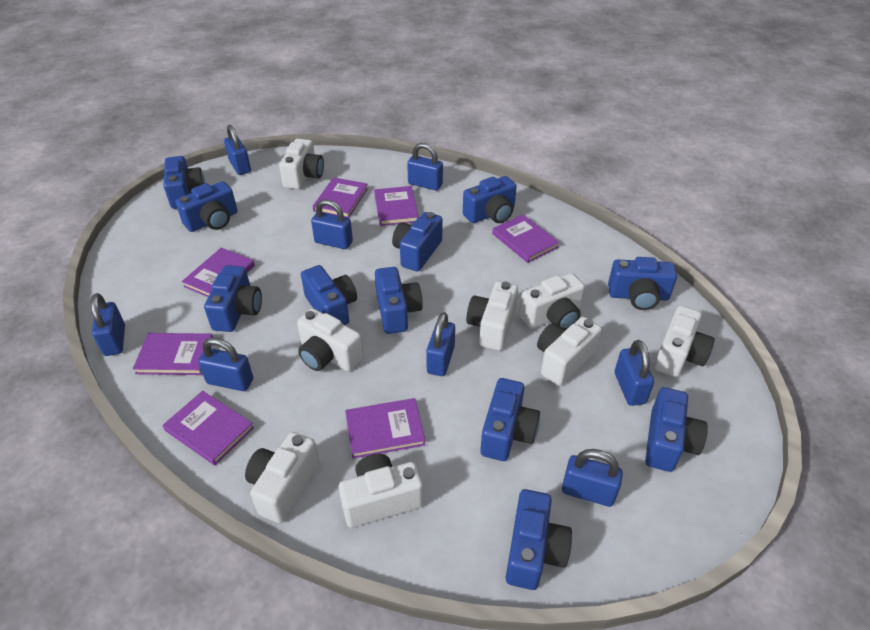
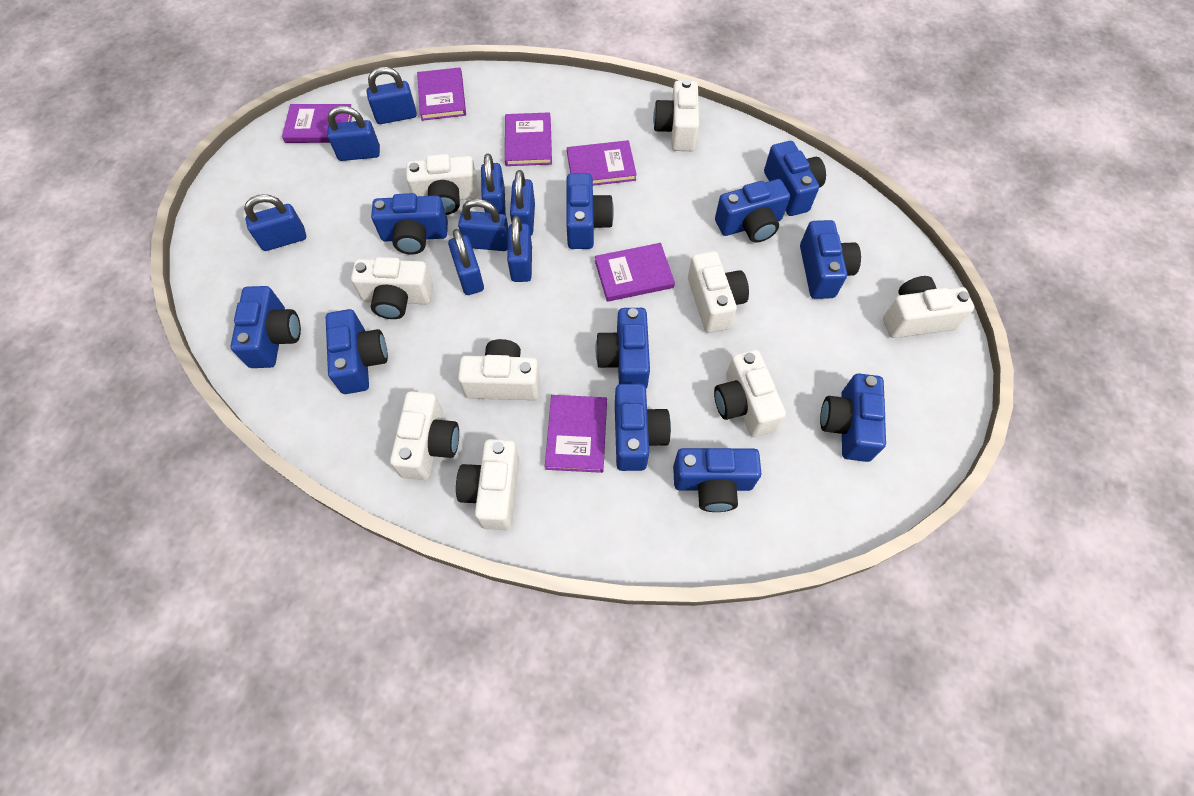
purple book: [133,333,213,375] [163,391,254,465] [182,248,255,297] [313,177,368,218] [345,398,425,459] [374,186,419,226] [492,215,559,263] = 7 -> [282,104,352,143] [417,67,466,121] [505,112,552,166] [545,395,607,473] [567,140,637,186] [595,243,675,302] = 6
white camera: [245,432,319,523] [279,139,324,189] [297,308,363,371] [339,454,423,528] [466,281,518,351] [519,273,585,330] [537,317,602,386] [654,305,715,377] = 8 -> [351,257,433,319] [390,391,459,480] [406,154,479,215] [456,439,519,530] [458,339,540,400] [653,79,699,151] [688,251,749,333] [714,350,786,437] [883,276,974,338] = 9

